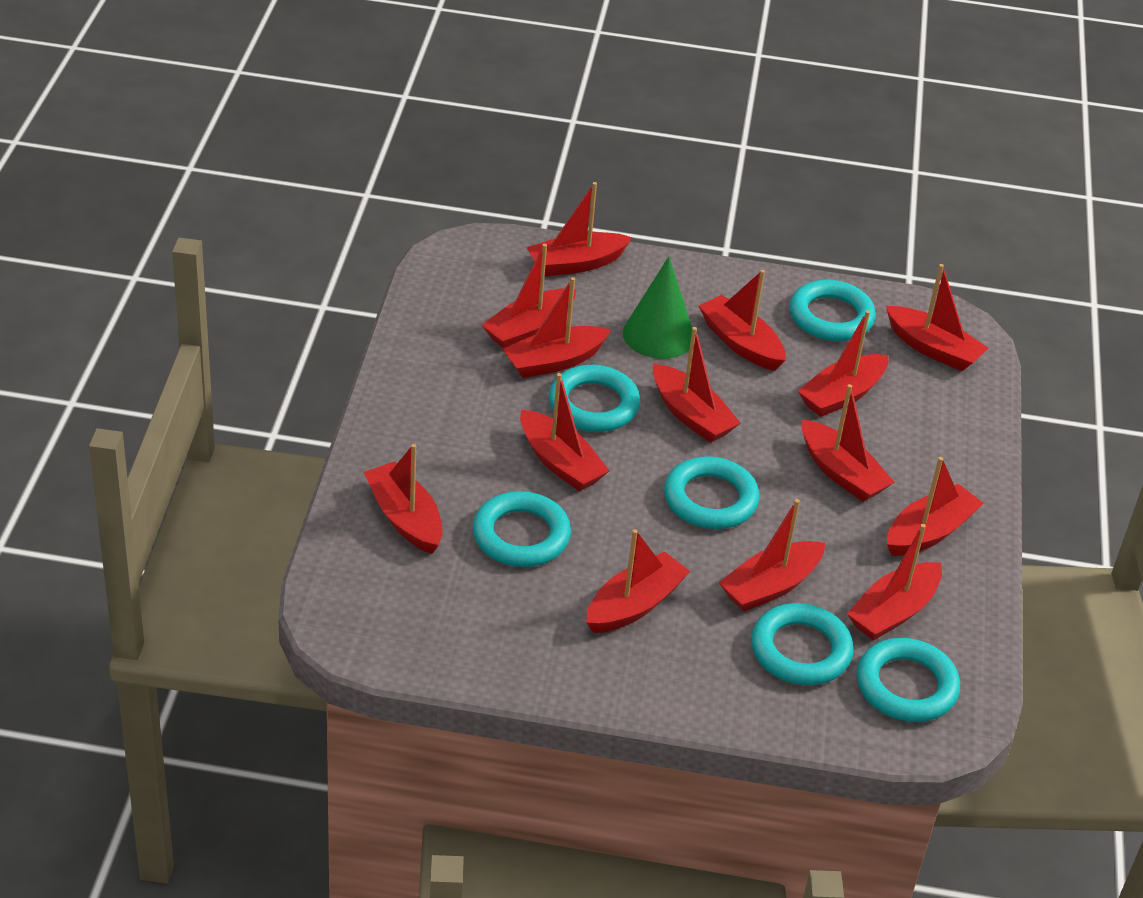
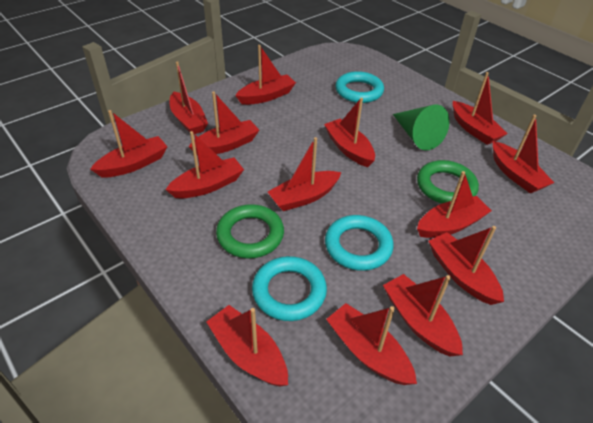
green ring: none = 0 -> [216,204,284,258] [417,160,479,204] = 2
turquoise ring: [472,491,571,567] [549,365,640,432] [664,456,759,529] [751,603,854,685] [789,280,876,341] [857,638,960,722] = 6 -> [252,256,327,321] [325,215,394,271] [335,71,384,103] = 3

